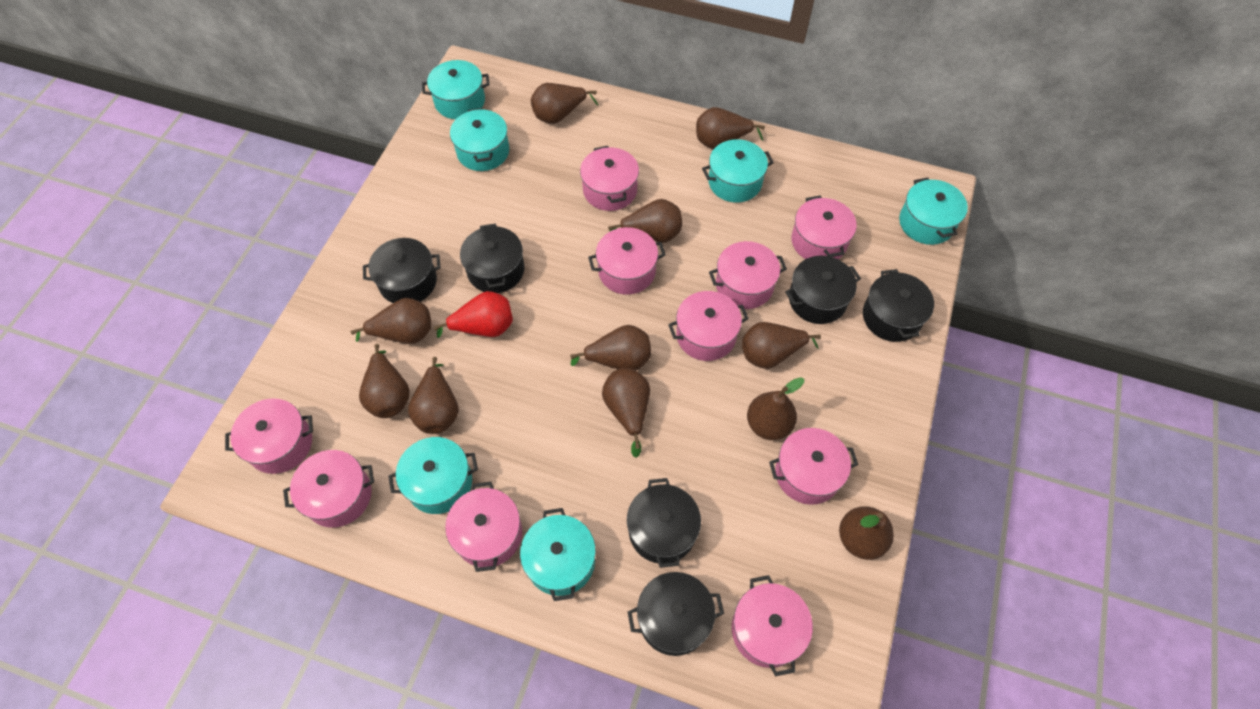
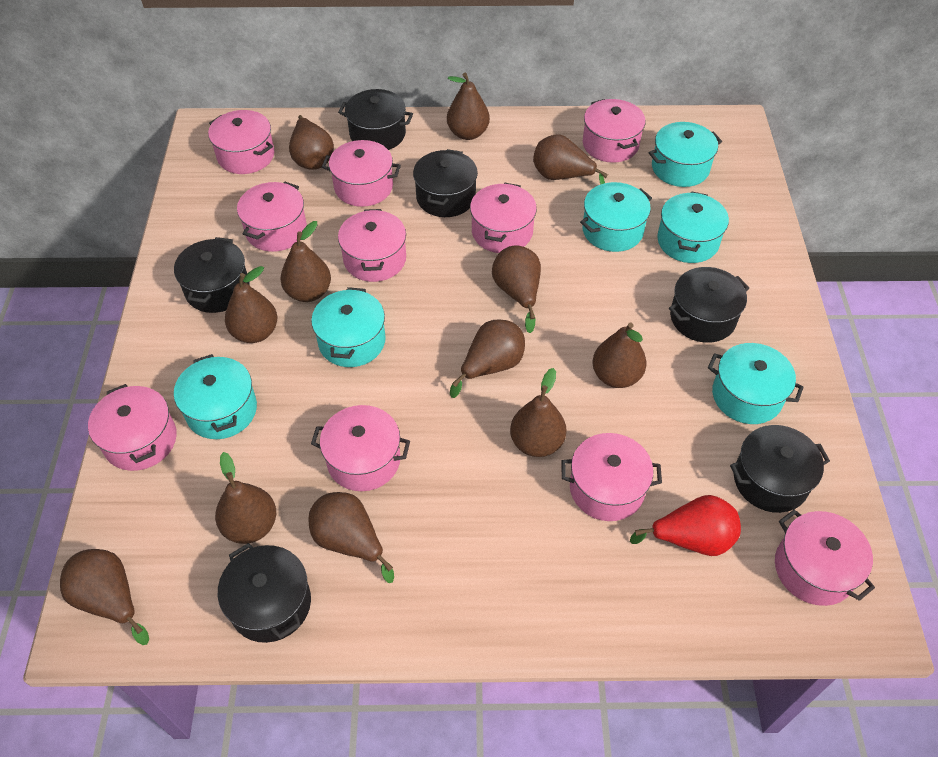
brown pear: [351,298,431,344] [359,344,410,418] [408,357,459,434] [531,83,598,124] [570,325,651,370] [602,368,650,458] [608,199,682,243] [696,107,765,149] [742,322,821,369] [747,377,804,440] [839,506,894,560] = 11 -> [60,549,149,645] [215,452,276,544] [225,266,277,343] [280,221,331,302] [289,115,334,170] [308,492,394,583] [447,73,490,140] [450,319,525,398] [492,245,541,333] [510,368,566,457] [533,134,608,185] [592,323,646,388] = 12

